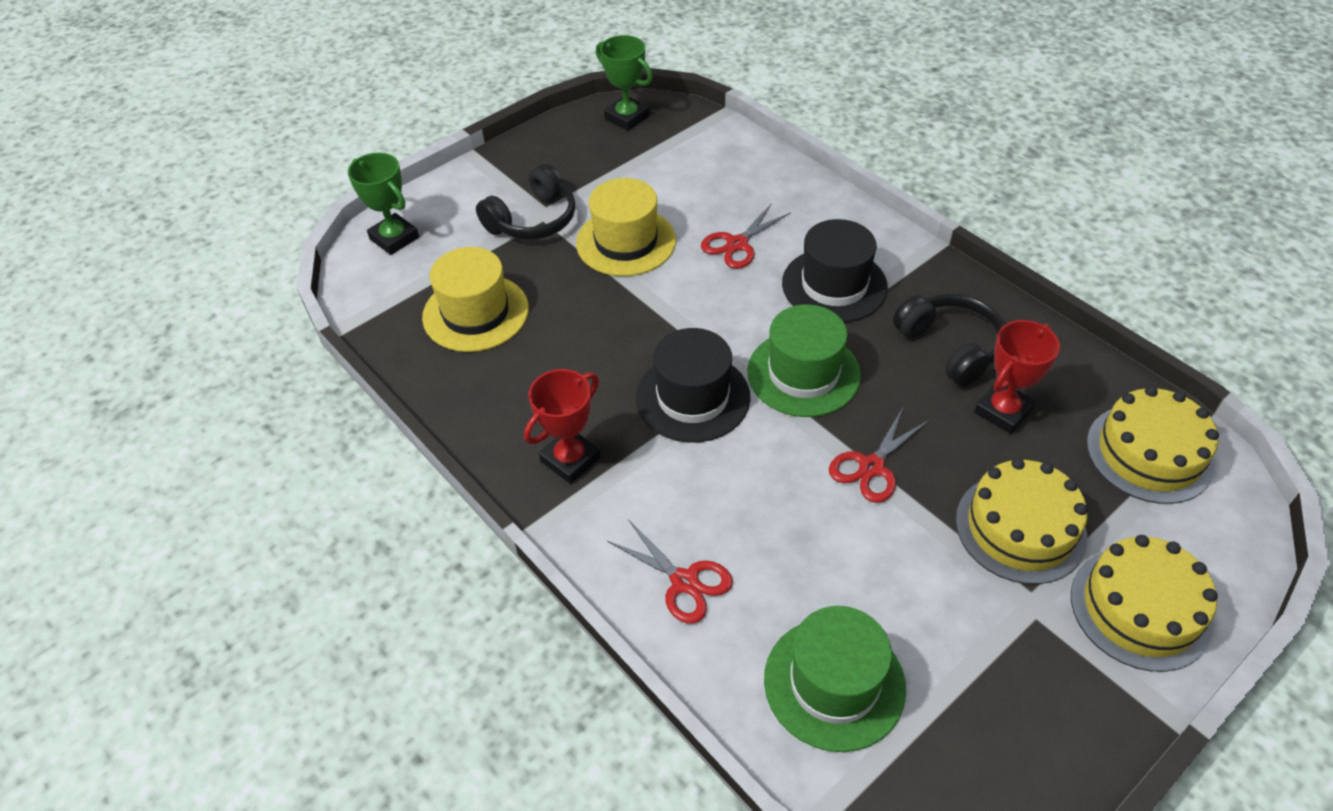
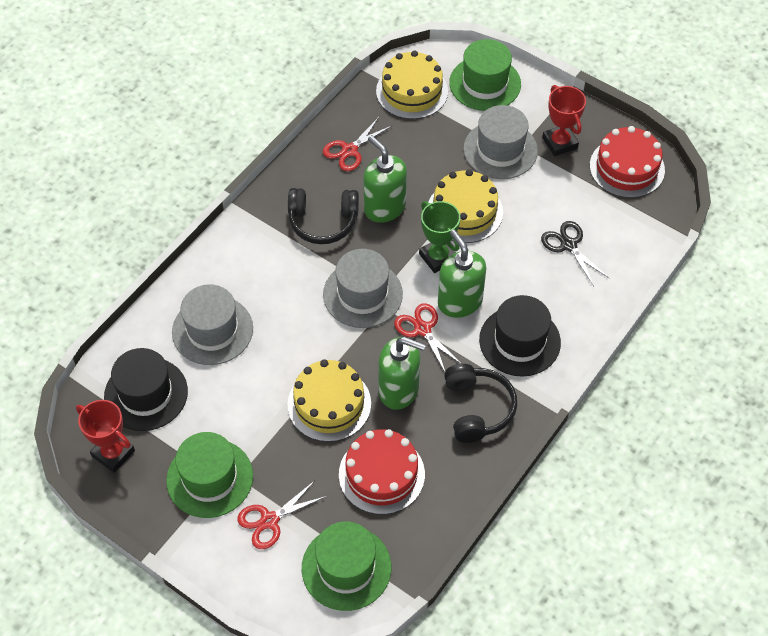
black scissors: none = 0 -> [541,221,610,286] = 1
green hat: [747,304,861,417] [764,606,906,752] = 2 -> [166,432,253,518] [302,522,391,611] [449,39,521,111] = 3
green soap dispenser: none = 0 -> [363,135,407,223] [379,337,426,410] [438,229,486,318] = 3
green trophy: [348,153,419,255] [596,35,653,131] = 2 -> [419,201,460,273] = 1
grey hat: none = 0 -> [172,284,253,365] [323,249,403,328] [463,105,538,179] = 3
red cake: none = 0 -> [339,429,425,514] [590,126,665,198] = 2
yellow hat: [422,247,529,352] [576,178,676,276] = 2 -> none = 0

